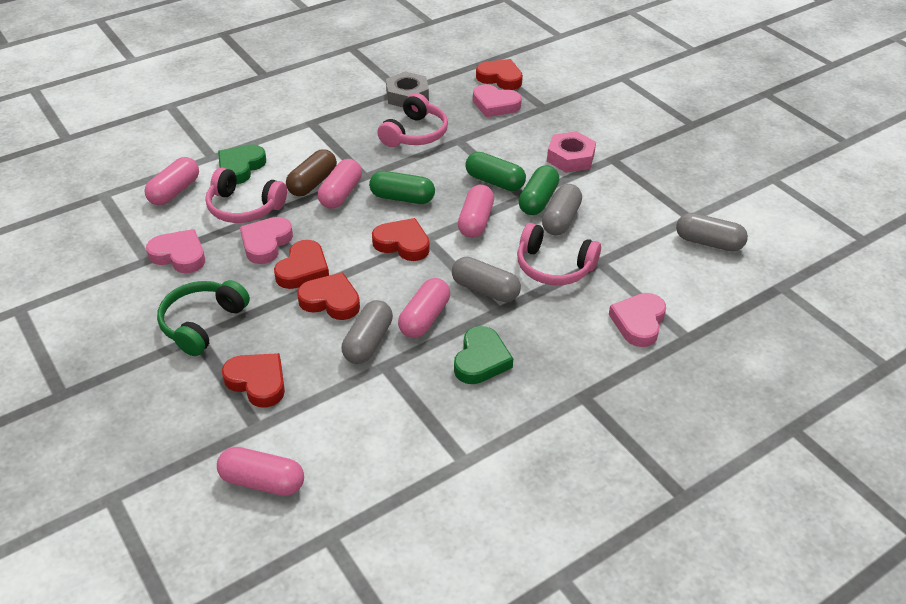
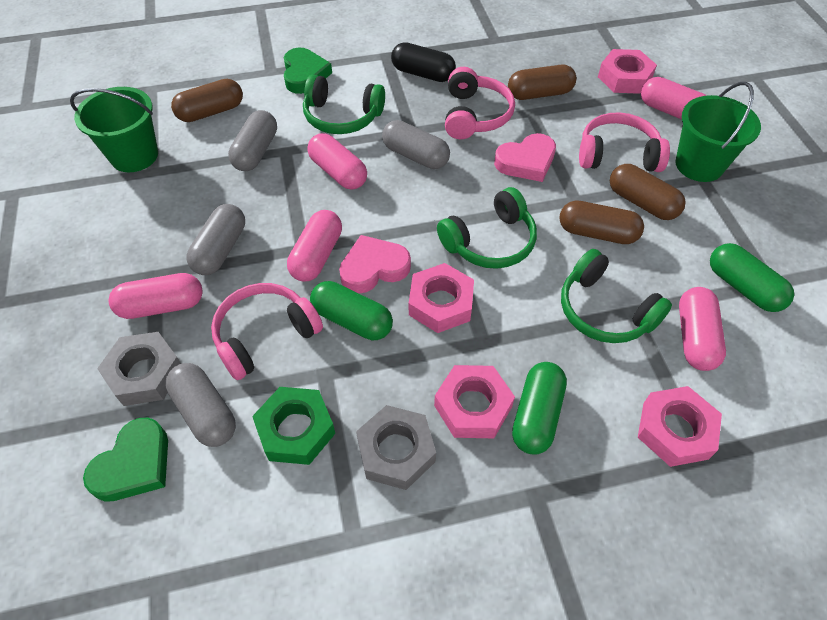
black capsule: none = 0 -> [391,42,456,82] = 1
brown capsule: [286,149,337,196] = 1 -> [171,79,243,122] [508,65,576,100] [559,201,644,244] [610,164,686,220] = 4
green bucket: none = 0 -> [70,87,158,172] [675,82,761,182] = 2
green headphones: [157,280,250,356] = 1 -> [303,75,385,134] [437,187,537,269] [561,249,672,343] = 3
green nut: none = 0 -> [252,387,335,465] = 1
grey nut: [386,72,429,107] = 1 -> [97,332,181,406] [356,405,436,490] = 2
pink heart: [146,229,205,273] [240,217,293,264] [473,84,522,117] [609,293,666,347] = 4 -> [339,235,411,293] [494,133,556,182] = 2
pink nut: [547,131,596,173] = 1 -> [409,263,474,333] [434,365,515,438] [598,49,657,94] [638,386,722,467] = 4
red heart: [222,353,285,408] [274,240,329,289] [297,272,360,320] [372,218,430,261] [476,59,523,90] = 5 -> none = 0

